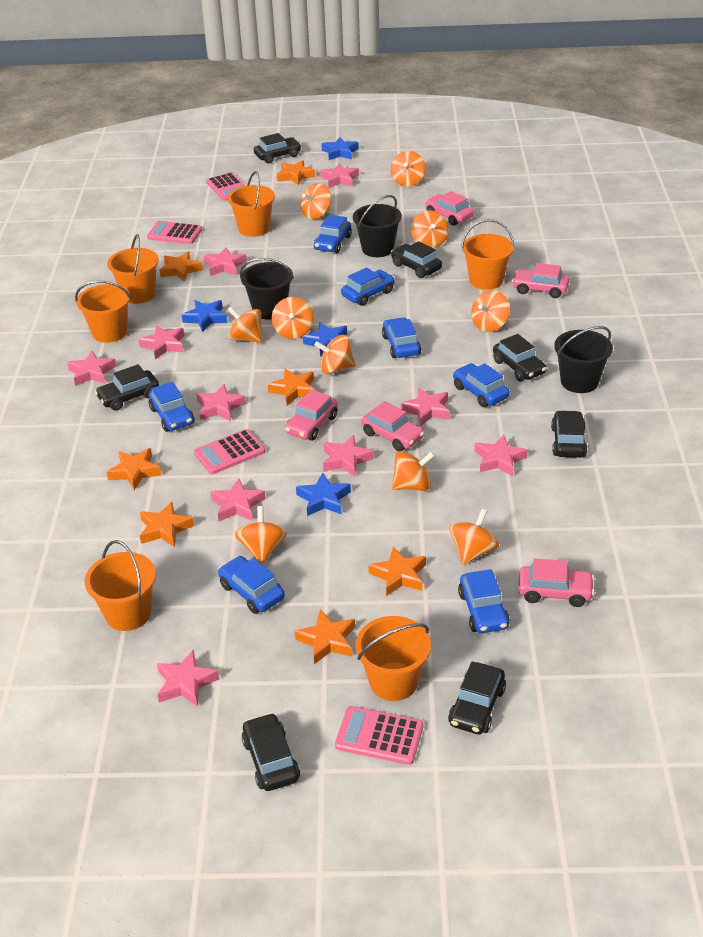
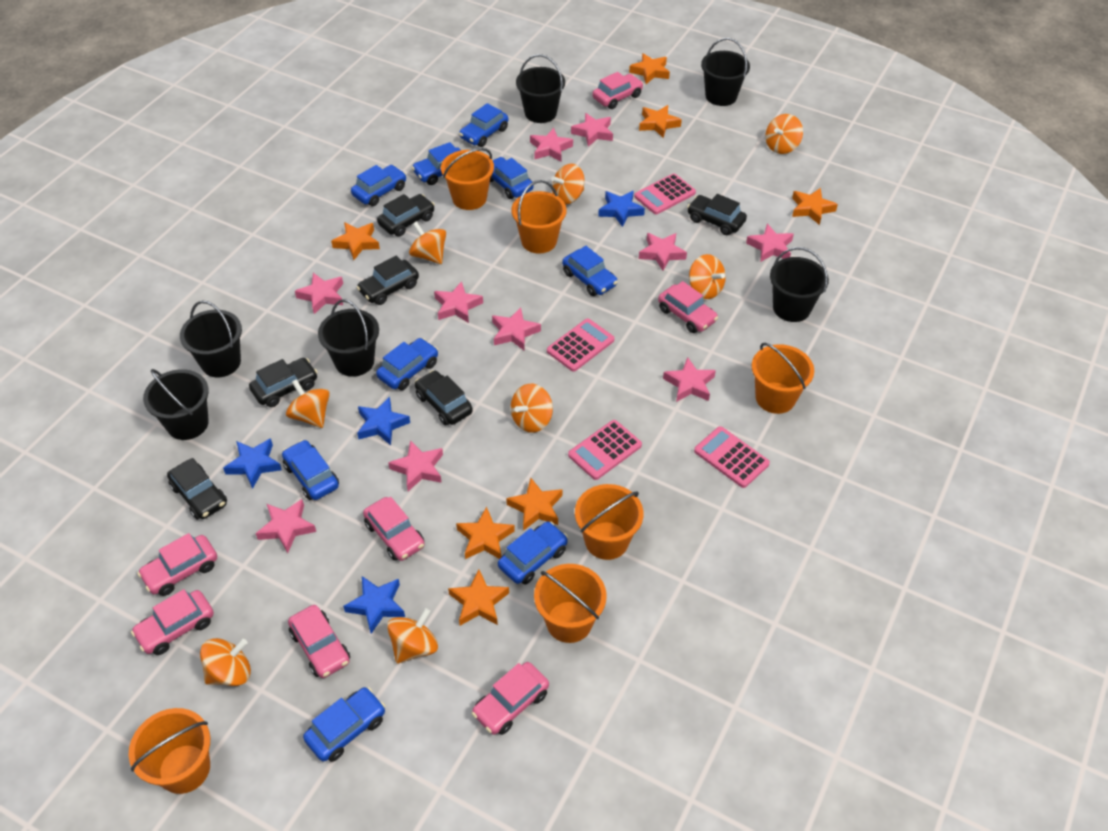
black bucket: [240,258,294,319] [353,195,402,257] [554,326,613,393] = 3 -> [143,369,209,440] [180,300,242,377] [318,299,379,377] [516,54,565,123] [701,38,750,106] [770,247,829,322] = 6
black car: [95,364,159,411] [242,713,300,791] [254,133,301,163] [391,241,442,278] [448,661,506,734] [493,334,547,381] [551,410,588,458] = 7 -> [167,458,227,520] [249,358,318,407] [356,256,419,305] [377,194,435,237] [415,370,473,426] [687,194,747,235] = 6
blue car: [149,382,194,432] [218,556,285,614] [314,214,352,253] [341,267,395,306] [382,317,421,358] [453,363,510,407] [458,569,510,633] = 7 -> [282,440,339,500] [303,687,385,762] [351,165,406,206] [376,338,438,390] [412,142,461,185] [459,103,508,147] [490,157,533,199] [498,521,568,585] [562,246,618,296] = 9
orange spinning top: [227,306,262,343] [235,506,287,564] [272,297,314,339] [301,183,331,219] [315,335,355,374] [391,151,426,187] [392,451,435,491] [411,210,448,248] [450,509,499,565] [471,290,510,332] = 10 -> [200,638,251,686] [286,379,330,428] [387,608,438,664] [409,221,446,264] [511,384,553,433] [551,164,585,205] [689,254,726,299] [766,114,803,154] = 8
pink car: [285,390,338,441] [361,401,424,451] [425,191,474,226] [512,263,570,298] [518,558,595,607] = 5 -> [131,589,214,655] [137,533,217,596] [288,605,350,678] [363,497,425,561] [472,662,549,735] [592,72,643,109] [658,281,718,333] = 7

